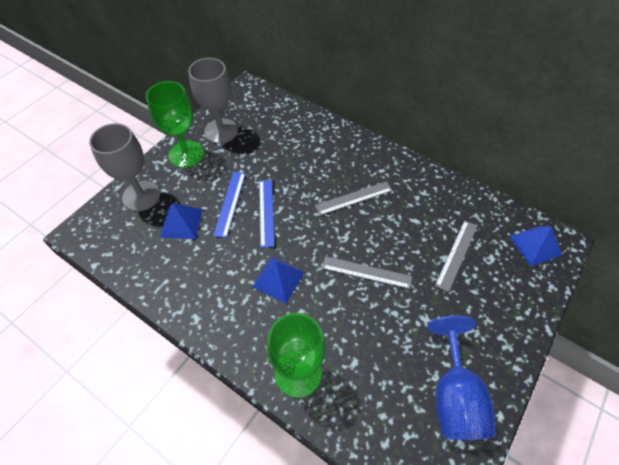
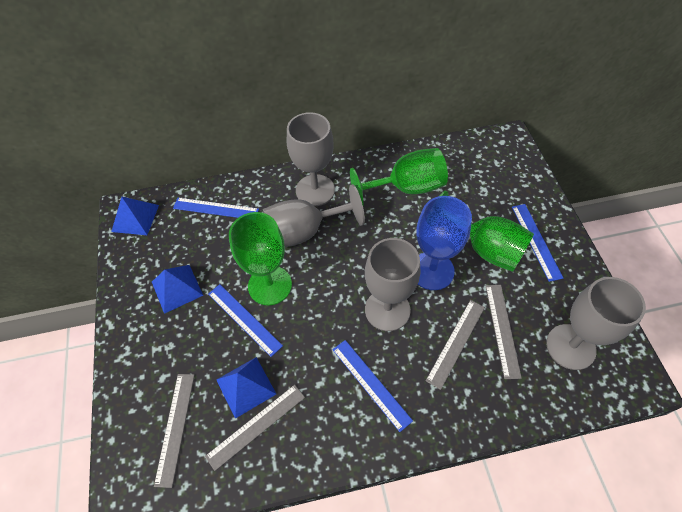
blue ruler: [213,172,246,238] [259,180,275,248] = 2 -> [173,198,259,218] [208,284,283,357] [332,340,413,432] [512,204,563,282] = 4
green goblet: [146,81,204,168] [267,313,326,398] = 2 -> [229,212,292,305] [350,148,448,205] [440,190,534,272] = 3
grey goblet: [89,123,160,211] [188,58,238,144] = 2 -> [263,184,365,247] [287,112,335,206] [365,238,420,331] [546,277,646,370] = 4
grey ruler: [315,181,393,215] [322,256,412,289] [435,220,477,293] = 3 -> [154,374,195,488] [205,385,305,471] [426,300,485,390] [486,285,522,379] = 4

